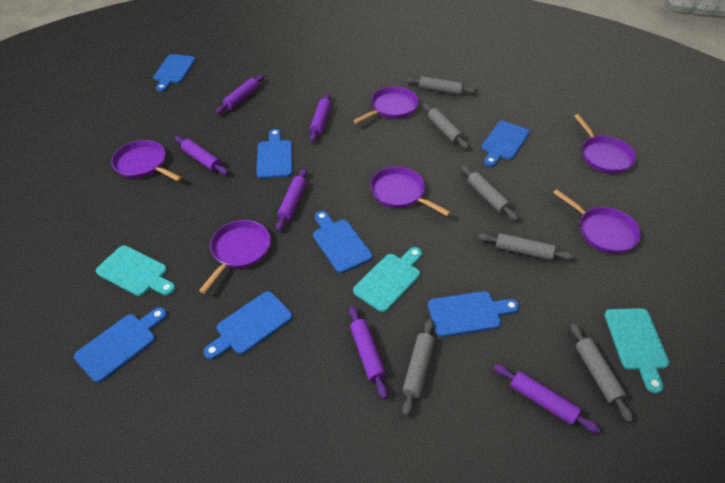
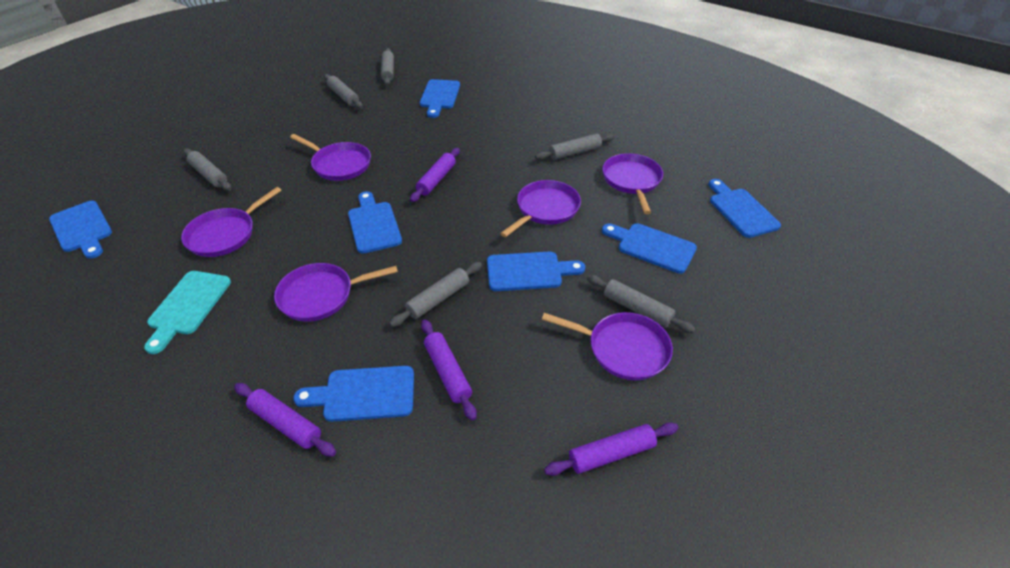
purple rolling pin: [175,136,229,175] [216,74,265,114] [276,168,307,231] [310,93,331,142] [349,306,388,399] [493,364,601,434] = 6 -> [234,383,336,457] [410,148,460,202] [421,319,477,421] [544,422,678,476] = 4
turquoise cutting board: [96,246,175,296] [353,247,422,312] [604,308,670,394] = 3 -> [144,271,231,354] = 1

